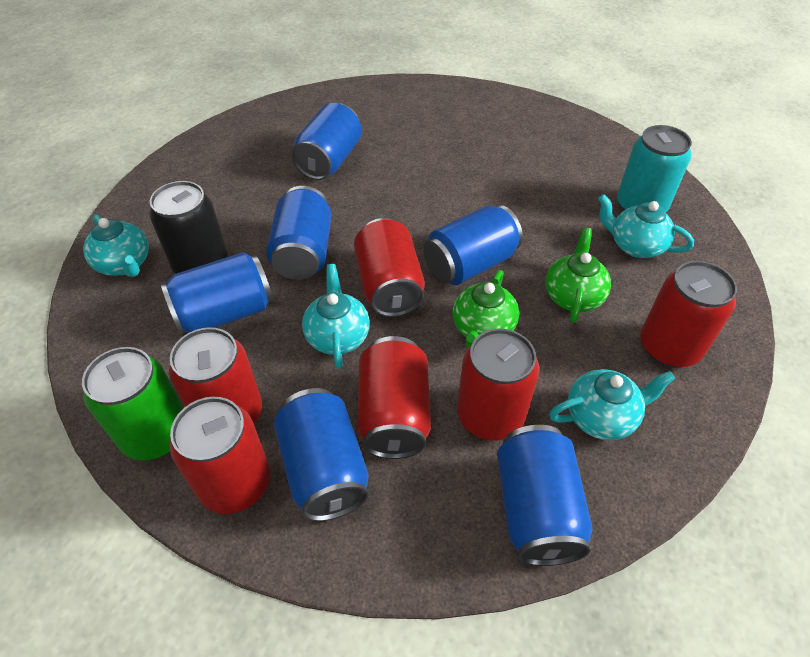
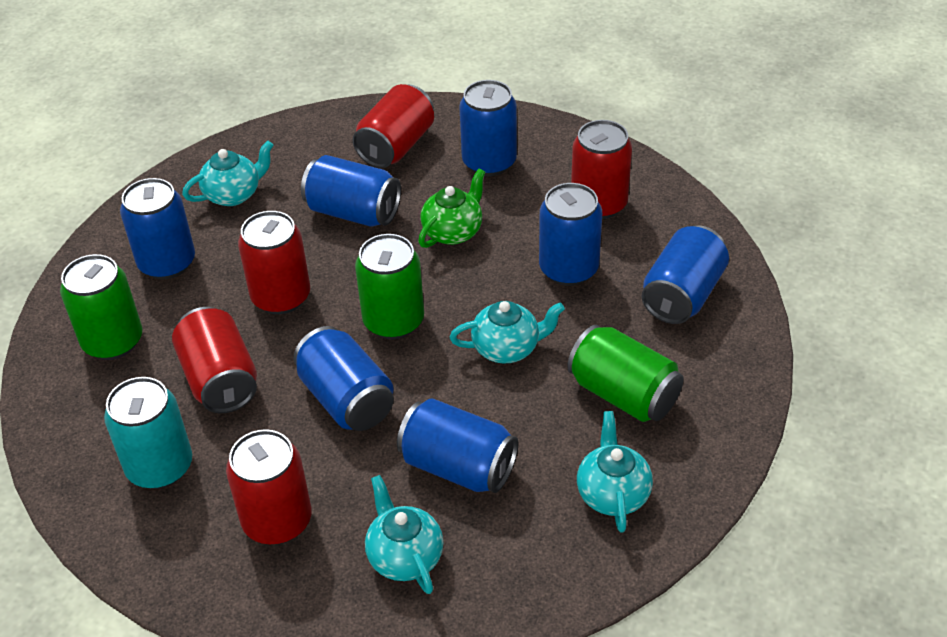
black can: [149,181,228,274] = 1 -> none = 0
blue can: [161,252,273,334] [266,186,332,280] [274,388,369,521] [292,103,362,180] [423,205,523,285] [497,425,593,566] = 6 -> [120,178,195,279] [293,326,394,431] [301,155,401,227] [397,398,518,493] [459,80,517,176] [539,183,602,286] [642,225,729,324] = 7
green can: [82,347,184,460] = 1 -> [60,254,142,360] [355,234,424,339] [567,325,684,422] = 3
green teapot: [453,270,519,349] [546,228,611,323] = 2 -> [418,169,485,248] = 1
red can: [169,327,262,424] [169,397,270,514] [354,218,425,317] [357,336,431,459] [457,329,539,441] [640,261,737,368] = 6 -> [172,307,257,413] [226,429,312,545] [238,211,310,314] [353,84,434,168] [571,120,632,219] = 5

